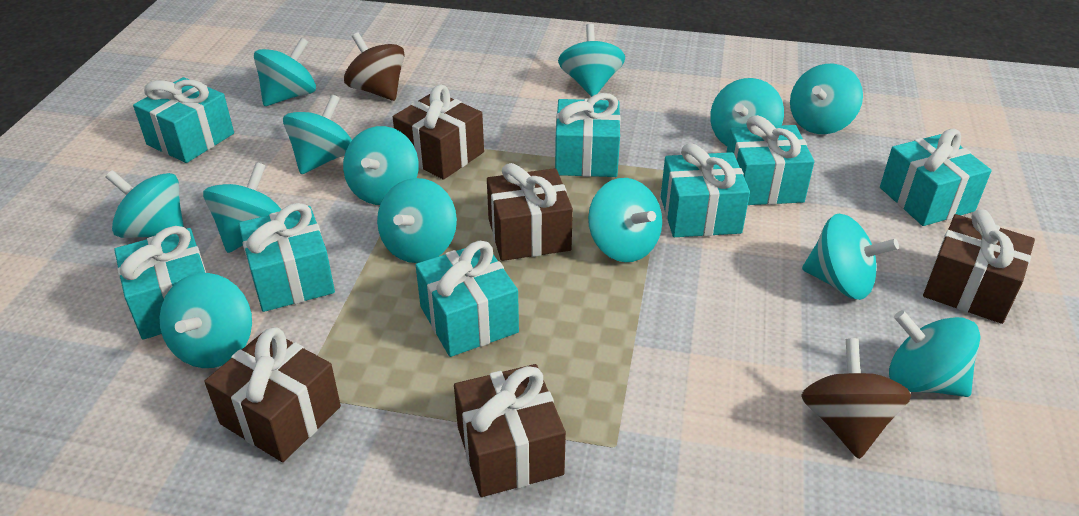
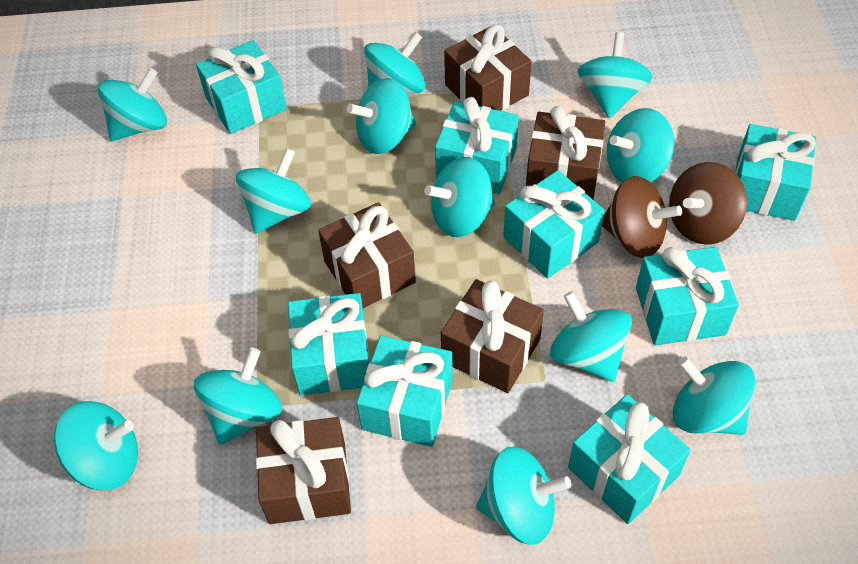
turquoise spinning top: [105,170,184,238] [159,273,252,368] [203,162,281,253] [254,37,316,106] [283,95,352,174] [343,126,419,205] [377,178,457,263] [558,23,625,97] [588,178,662,262] [710,78,784,146] [790,64,863,134] [802,214,899,300] [889,310,981,397] = 13 -> [54,401,138,490] [98,68,167,141] [194,348,282,445] [236,148,311,233] [347,78,416,154] [364,32,426,95] [424,157,495,237] [476,447,571,545] [550,291,632,382] [578,32,652,118] [607,108,674,182] [673,357,755,435] = 12

